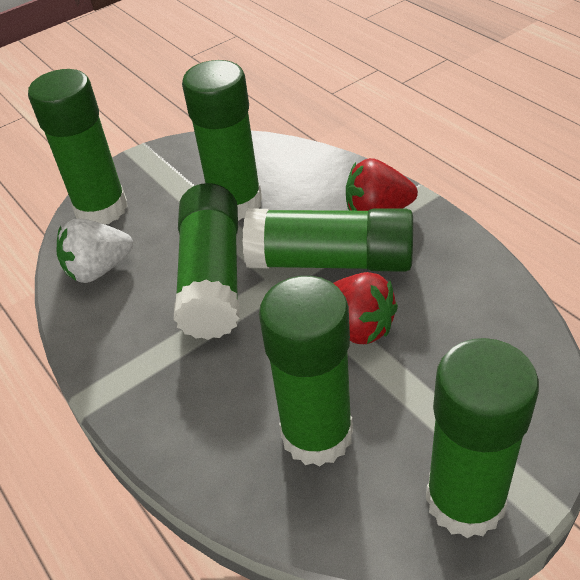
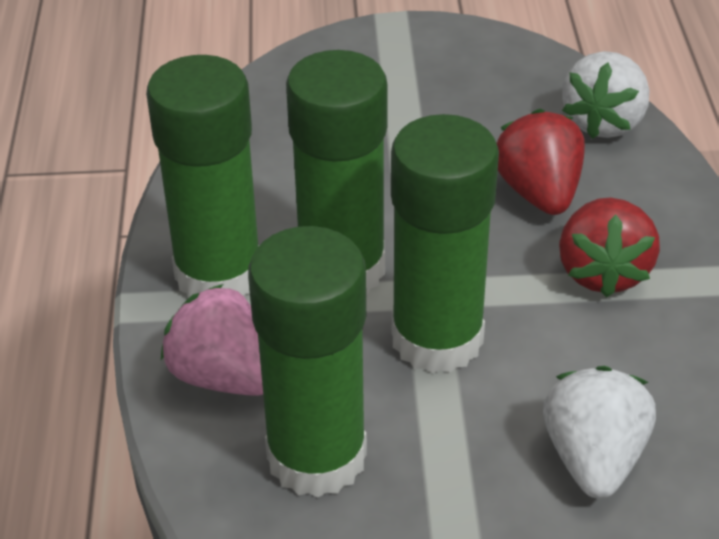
green glue stick: [28,69,128,224] [174,183,240,340] [182,60,262,221] [242,208,413,272] [259,276,353,466] [426,338,539,538] = 6 -> [146,55,259,298] [248,226,367,497] [286,50,388,295] [391,114,499,373] = 4
pink strawberry: none = 0 -> [161,284,263,396] = 1
white strawberry: [57,218,133,283] = 1 -> [543,366,656,499] [562,51,650,139] = 2

